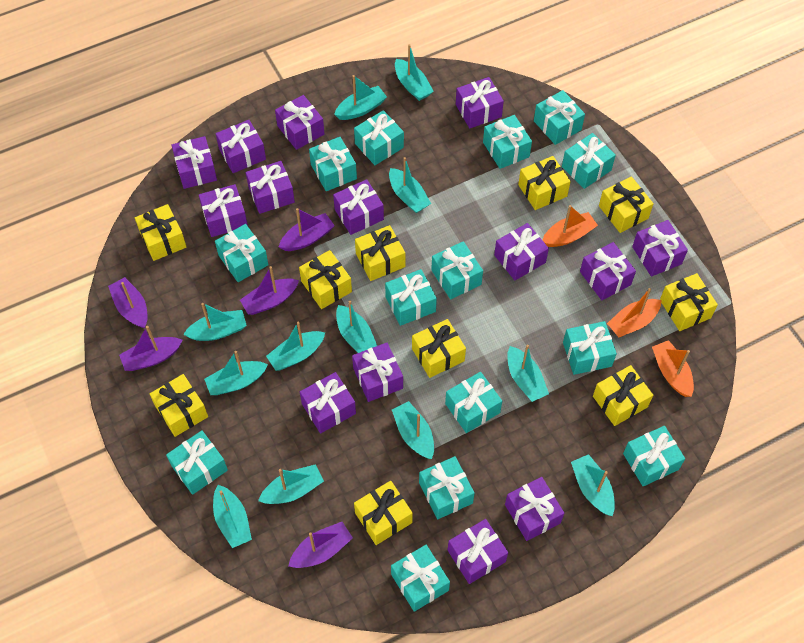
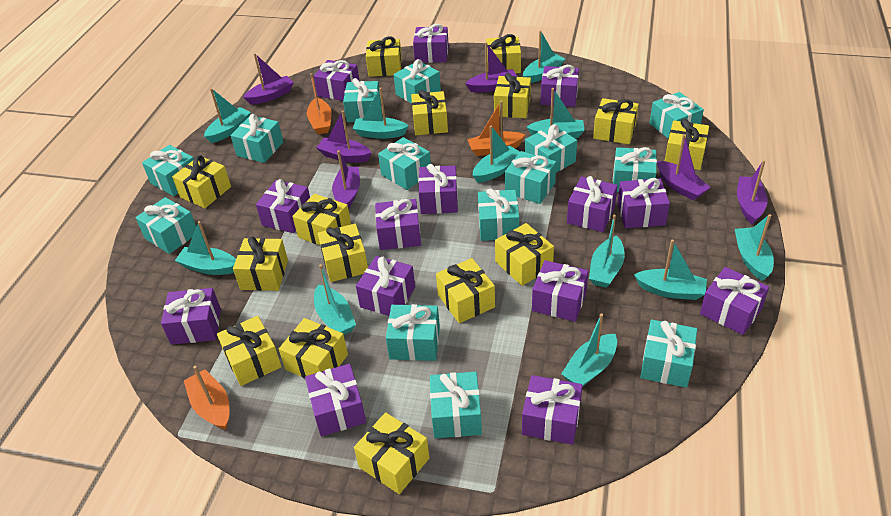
purple boat: [108,277,148,328] [119,326,182,371] [240,266,299,315] [279,208,335,251] [288,522,353,568] = 5 -> [243,53,294,105] [316,111,372,162] [332,150,360,208] [465,42,517,93] [657,134,711,200] [737,160,768,224] = 6
turquoise boat: [183,303,247,341] [204,351,268,395] [213,485,252,548] [258,464,324,504] [266,322,325,371] [334,75,387,120] [336,300,377,353] [389,157,431,213] [392,401,434,459] [395,44,434,101] [507,345,549,402] [571,454,615,516] = 12 -> [175,221,236,275] [204,88,251,143] [314,264,356,335] [352,87,409,139] [472,126,520,183] [523,30,565,83] [527,88,585,138] [561,313,617,387] [589,215,625,288] [634,240,707,300] [735,214,774,281] = 11
yellow gift: [135,204,186,261] [150,374,208,437] [299,250,352,309] [354,481,413,545] [355,225,405,281] [412,319,466,378] [518,156,571,210] [593,365,653,426] [599,176,654,233] [660,273,718,331] = 10 -> [172,155,231,208] [217,316,282,386] [233,236,288,291] [279,318,348,379] [292,194,351,245] [318,224,368,282] [354,412,429,494] [366,37,402,77] [411,90,448,135] [436,258,495,323] [486,34,521,73] [494,73,531,118] [495,223,554,286] [593,98,639,144] [665,119,709,170] = 15

